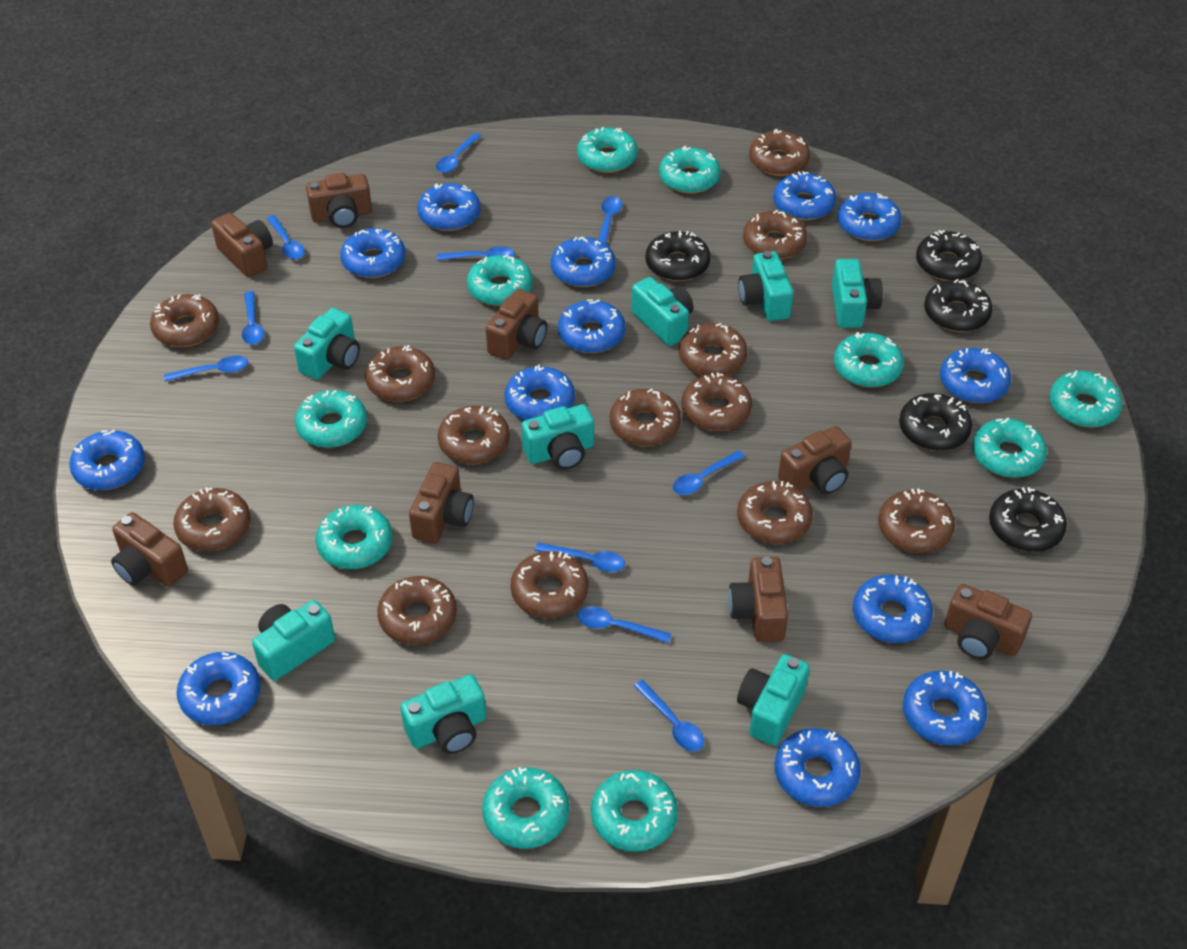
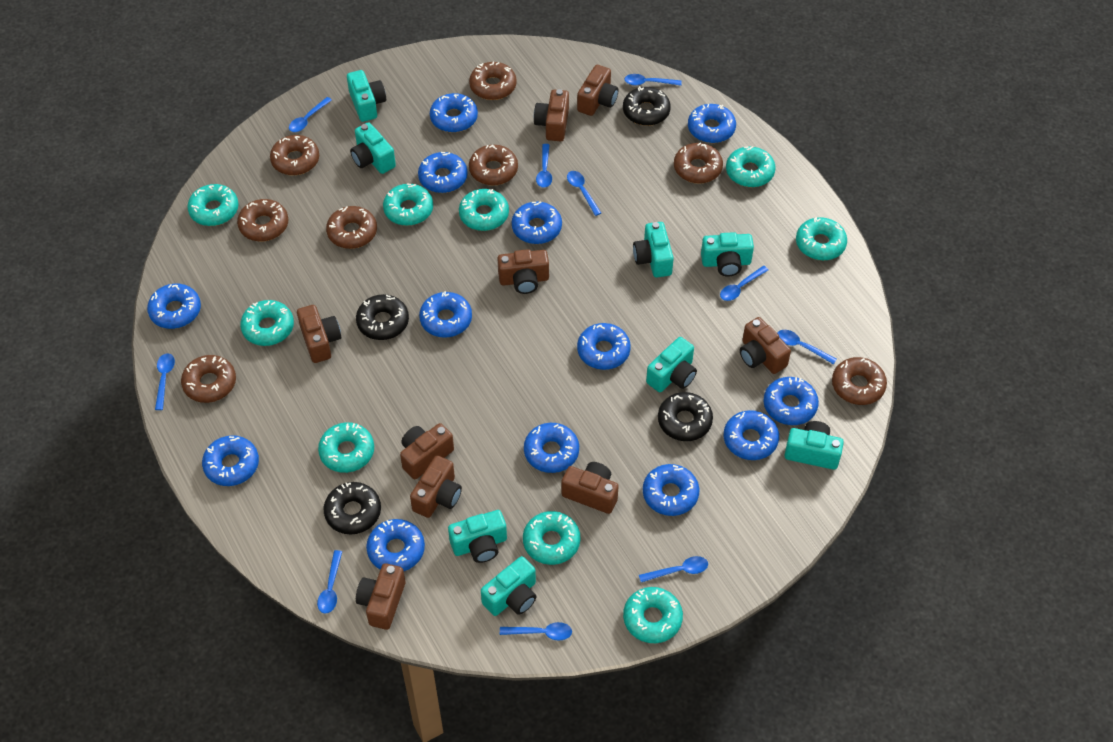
black donut: [646,231,710,281] [899,393,972,451] [916,230,982,281] [924,279,992,332] [989,487,1067,552] = 5 -> [324,482,381,535] [356,294,409,340] [623,86,671,126] [658,392,713,441] = 4
brown camera: [111,512,188,587] [211,213,273,278] [306,173,372,228] [409,462,474,543] [486,289,547,360] [728,557,788,642] [778,426,851,494] [945,584,1032,659] = 8 -> [297,305,341,363] [356,563,405,630] [400,423,454,479] [410,455,462,518] [497,249,549,294] [534,89,569,141] [561,462,619,514] [577,65,618,116] [740,317,791,374] = 9
brown donut: [150,294,219,347] [173,487,251,551] [365,345,435,402] [377,576,457,645] [438,406,510,464] [511,551,589,618] [610,389,681,446] [679,323,747,376] [681,372,752,431] [737,481,813,544] [743,210,807,259] [749,129,810,176] [878,488,955,553] = 13 -> [181,355,236,403] [237,199,288,241] [270,135,319,175] [326,206,377,249] [469,62,517,100] [469,145,518,185] [674,143,723,184] [832,357,887,405] = 8
turquoise donut: [295,390,367,448] [316,505,393,569] [467,255,533,306] [482,767,569,849] [577,127,638,173] [591,770,678,852] [659,146,721,193] [834,332,904,387] [972,418,1047,478] [1050,370,1123,428] = 10 -> [187,184,238,226] [240,300,294,346] [318,422,374,473] [383,183,433,226] [459,189,509,231] [523,511,580,565] [623,587,683,643] [726,146,775,187] [796,217,847,261] = 9

